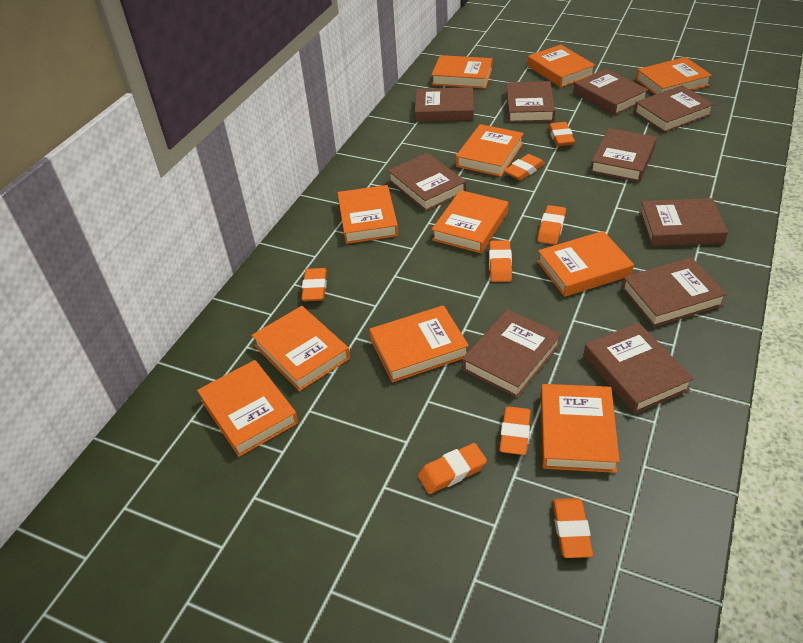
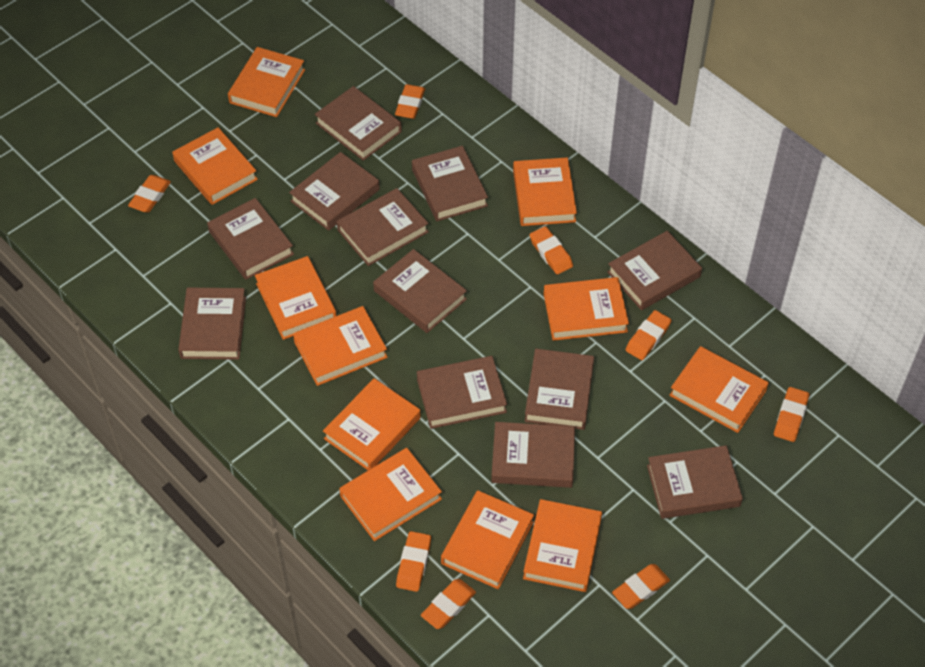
brown book: [388,153,466,211] [415,87,474,122] [462,309,561,398] [506,81,555,123] [573,69,648,115] [584,323,693,414] [590,128,657,182] [622,257,727,327] [634,85,714,133] [639,198,728,246] = 10 -> [178,288,246,360] [207,198,294,280] [289,152,380,231] [315,86,402,161] [337,188,429,266] [373,249,467,333] [412,146,488,221] [417,356,507,429] [491,422,575,488] [525,349,594,430] [607,231,702,310] [647,445,743,519] = 12

